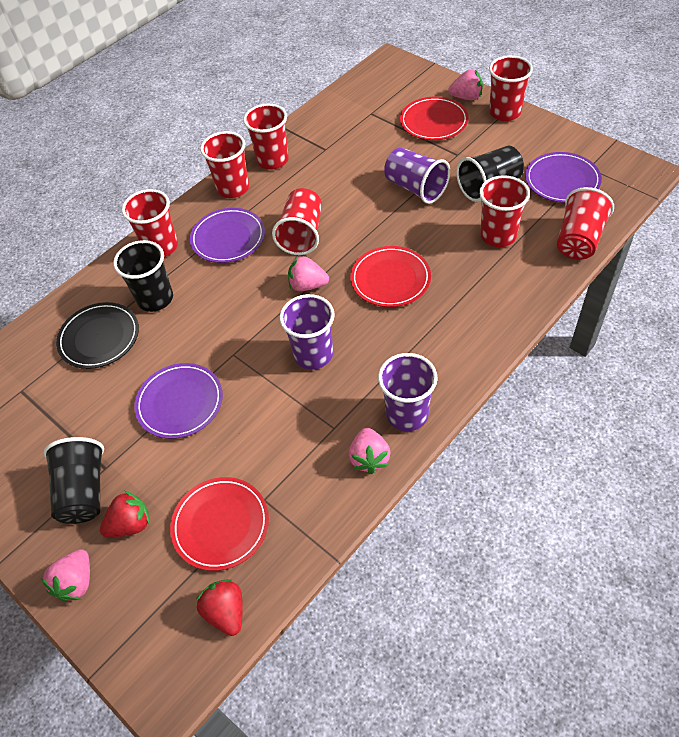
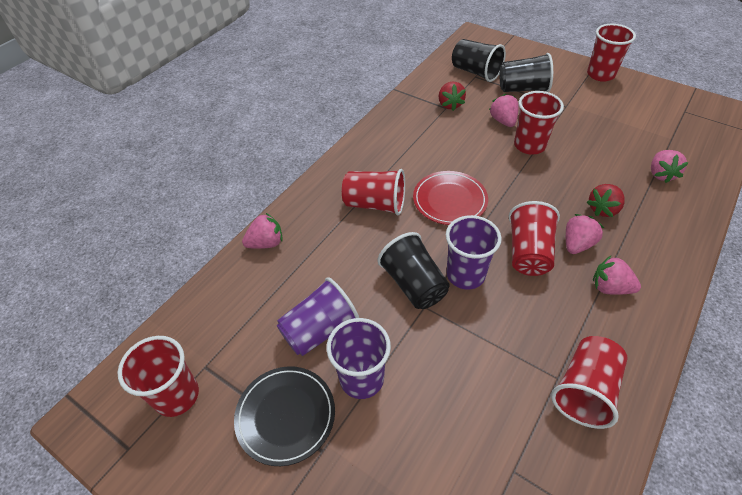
pink strawberry: [41,549,90,602] [288,256,329,291] [348,428,390,474] [448,70,483,100] = 4 -> [242,213,283,249] [489,94,519,127] [566,214,604,254] [593,256,641,295] [651,150,689,183] = 5
purple plate: [134,363,223,439] [190,208,265,263] [525,152,602,203] = 3 -> none = 0
red cup: [122,189,178,257] [200,131,249,198] [243,104,289,170] [272,188,322,255] [479,175,530,247] [489,55,533,121] [557,187,614,259] = 7 -> [118,336,199,417] [342,169,405,215] [509,201,560,276] [514,91,564,155] [551,336,628,429] [587,24,636,82] = 6
red plate: [170,477,269,571] [350,246,431,307] [400,97,469,140] = 3 -> [413,171,488,225] = 1

